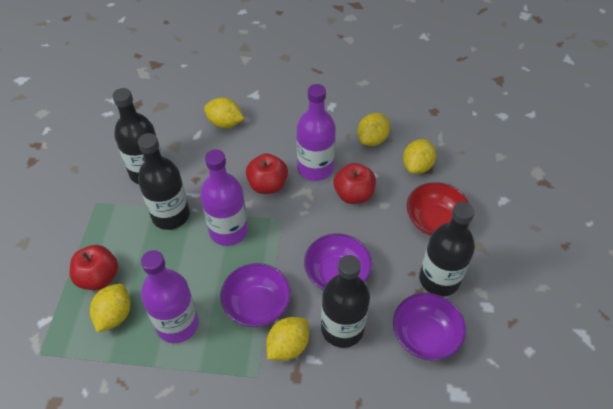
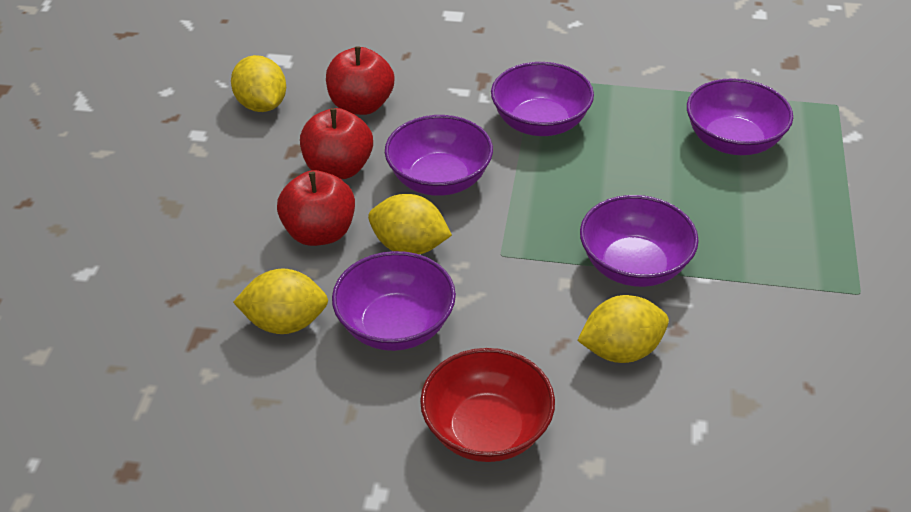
black bottle: [113,88,162,184] [138,133,190,230] [321,255,370,348] [419,202,475,296] = 4 -> none = 0
purple bottle: [141,250,199,343] [200,149,248,246] [296,84,336,181] = 3 -> none = 0
purple bowl: [220,263,291,327] [304,234,372,290] [393,293,466,360] = 3 -> [332,251,456,351] [385,115,493,196] [491,62,594,136] [580,195,699,287] [687,78,793,155] = 5
yellow lemon: [90,284,131,332] [204,97,244,128] [267,317,309,360] [358,113,390,146] [403,139,436,174] = 5 -> [231,55,286,112] [233,269,328,334] [368,194,452,254] [577,295,669,363] = 4

